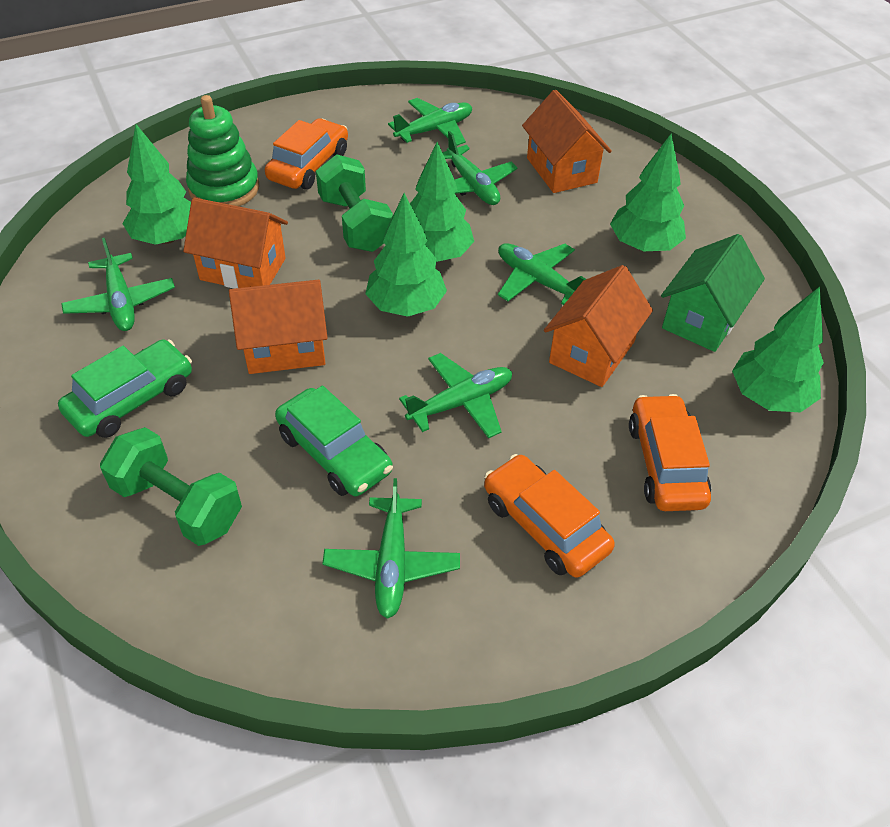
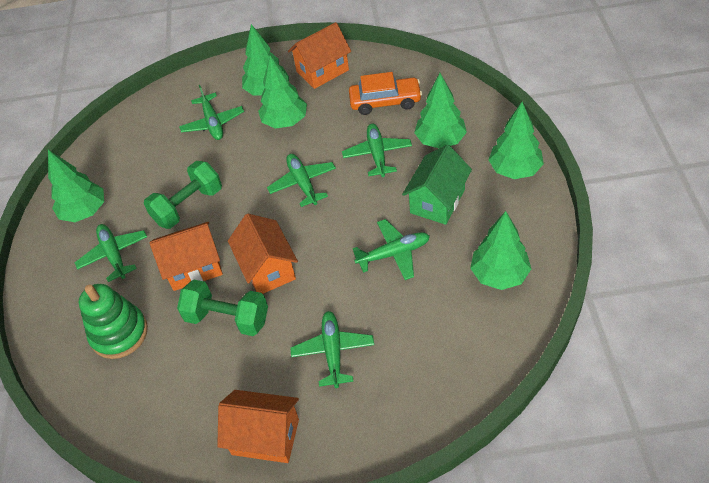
green car: [58,340,192,438] [275,386,393,496] = 2 -> none = 0
green tree: [122,124,191,245] [365,193,447,317] [410,142,474,262] [610,134,686,252] [732,287,824,412] = 5 -> [48,150,104,222] [242,24,289,95] [258,56,307,129] [414,73,467,148] [470,211,531,290] [488,102,544,179] = 6
orange car: [265,119,348,189] [484,454,615,578] [629,394,711,511] = 3 -> [349,72,422,115] = 1

